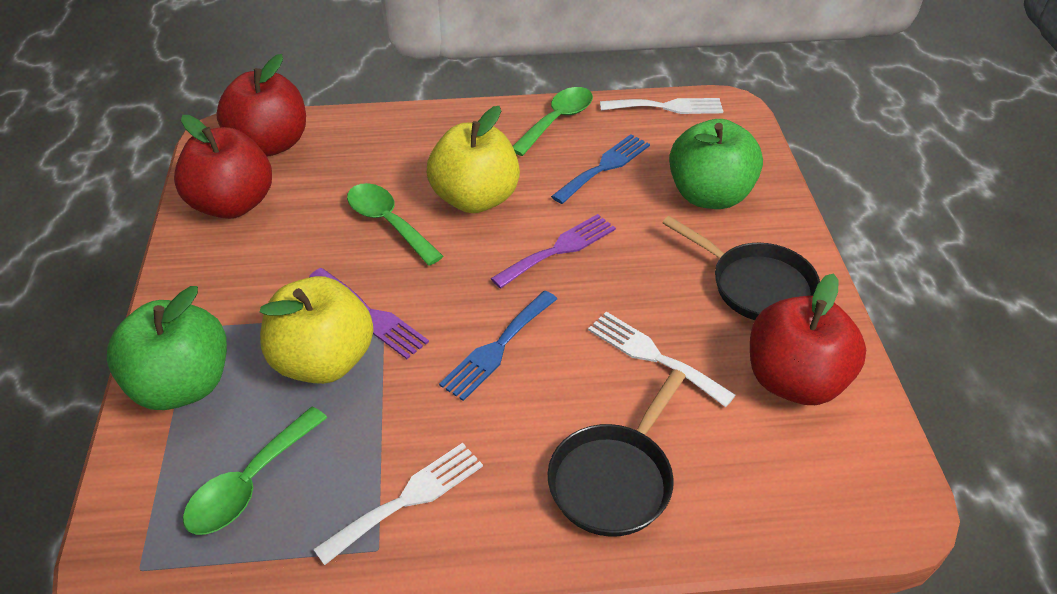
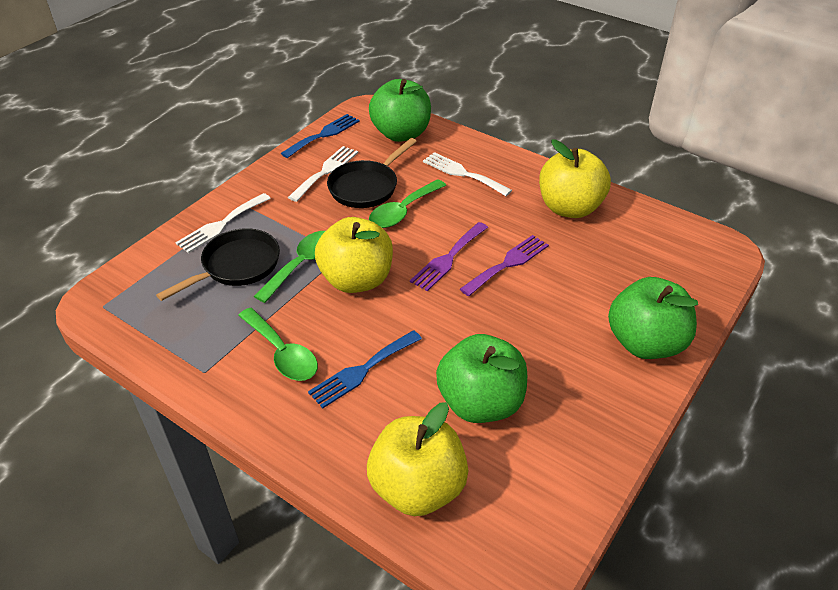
green apple: [107,286,227,410] [669,119,763,209] = 2 -> [369,79,431,142] [436,334,527,423] [608,277,698,359] = 3
red apple: [174,115,272,219] [216,54,306,156] [750,273,866,405] = 3 -> none = 0
yellow apple: [260,276,374,384] [427,106,520,213] = 2 -> [315,217,393,293] [367,402,468,516] [539,139,611,218] = 3

